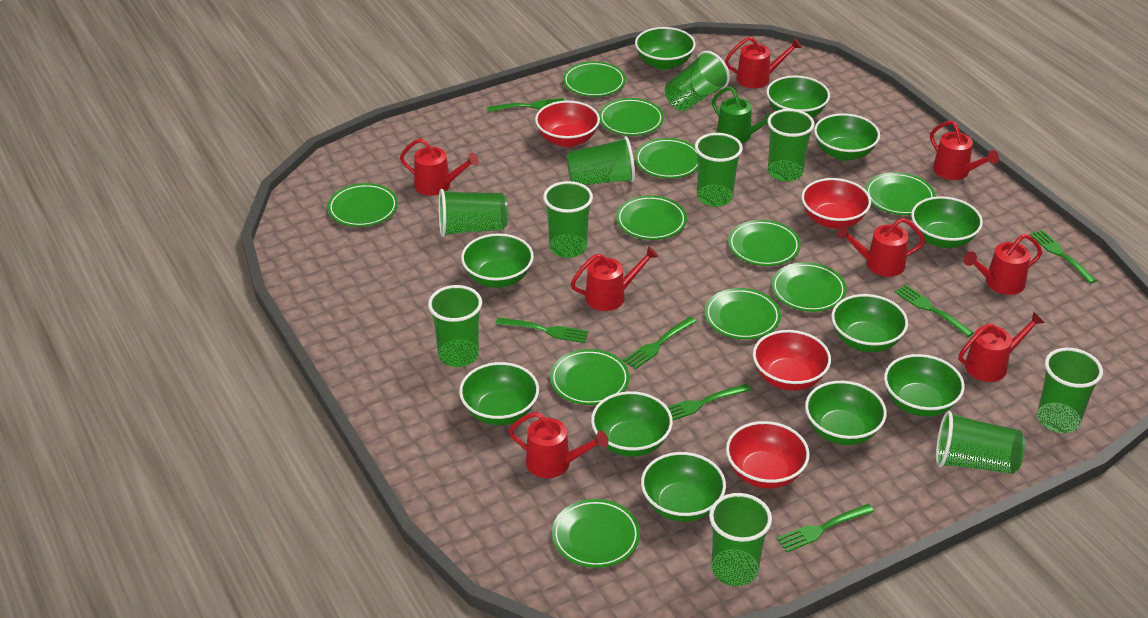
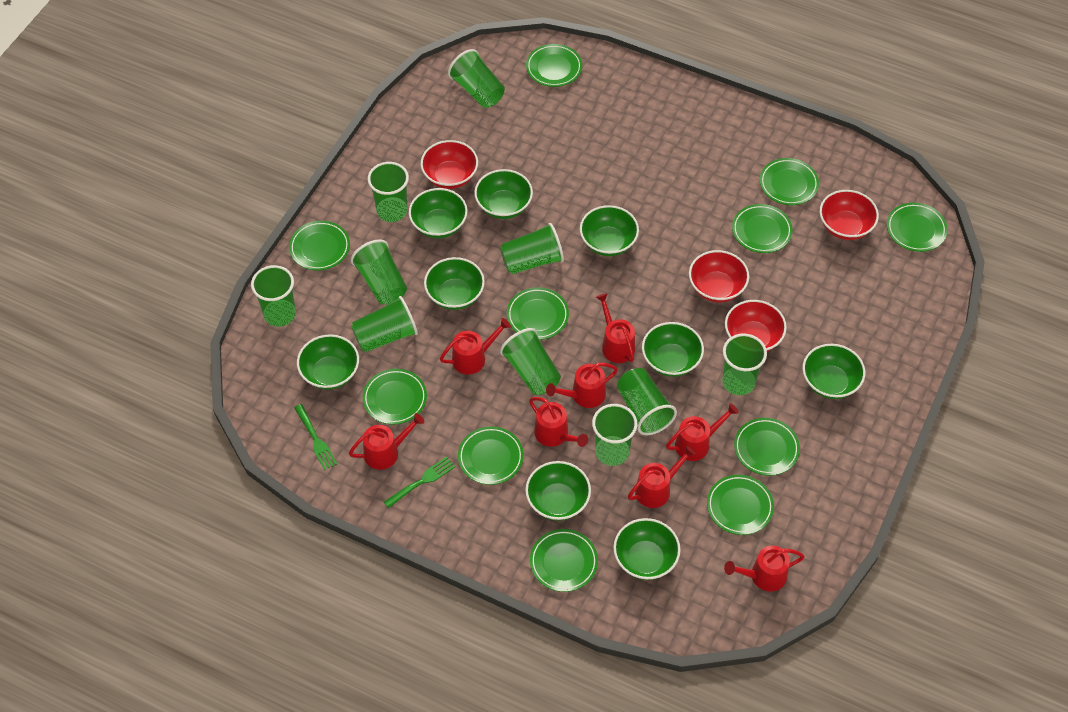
green bowl: [459,362,539,425] [461,233,534,288] [591,391,673,457] [635,27,696,70] [641,452,726,522] [766,75,830,117] [805,381,887,445] [814,113,880,161] [831,294,908,352] [884,354,965,417] [911,196,983,248] = 11 -> [297,334,359,390] [409,188,468,238] [424,257,485,310] [474,169,533,219] [525,461,591,521] [580,205,639,256] [613,518,681,580] [642,322,704,377] [803,344,865,399] = 9
green fork: [487,98,564,112] [496,317,589,343] [623,317,697,370] [668,383,751,420] [776,504,874,552] [895,285,974,337] [1030,230,1097,284] = 7 -> [294,404,337,470] [384,457,455,508] = 2
green watering can: [712,87,772,144] = 1 -> none = 0

